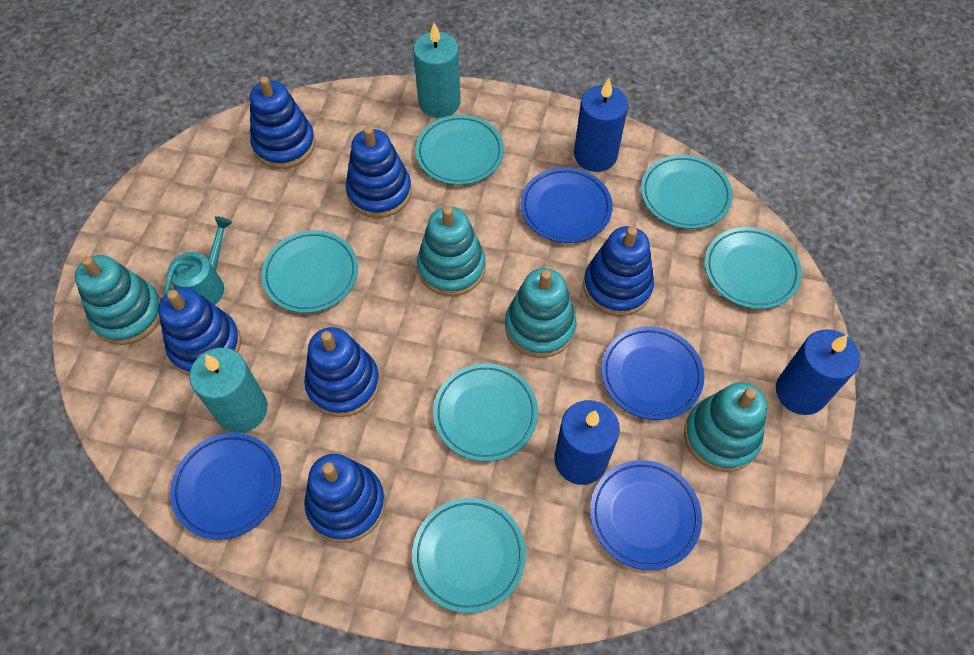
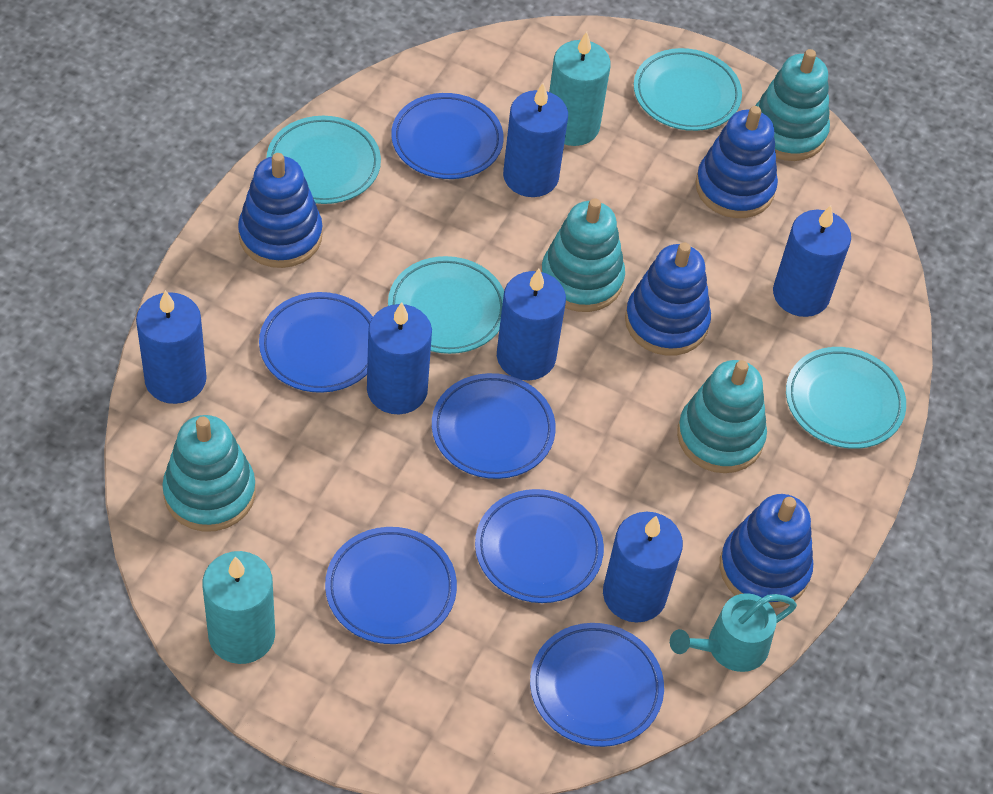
blue candle: [554,400,620,485] [574,78,628,172] [776,329,860,415] = 3 -> [136,290,207,404] [367,302,432,414] [497,269,566,381] [503,83,568,197] [603,512,683,623] [773,205,851,317] = 6
blue plate: [170,433,281,540] [521,167,613,243] [590,460,702,570] [601,327,704,420] = 4 -> [259,292,373,393] [325,527,457,644] [391,93,504,179] [432,373,556,479] [475,489,604,603] [530,623,664,747] = 6
blue stacking toy: [158,287,241,376] [250,76,316,169] [304,327,380,417] [304,454,385,543] [346,126,412,218] [583,226,654,316] = 6 -> [238,153,323,268] [625,242,711,356] [695,106,778,218] [720,494,813,608] = 4
turquoise plate: [261,230,358,313] [412,498,526,613] [416,115,504,185] [433,363,538,461] [641,155,733,229] [705,227,802,309] = 6 -> [266,116,381,204] [388,256,504,354] [634,48,742,131] [786,347,906,449] = 4

